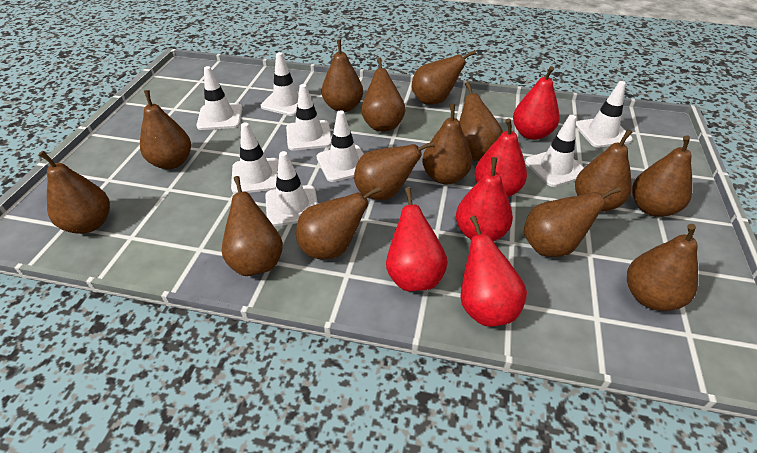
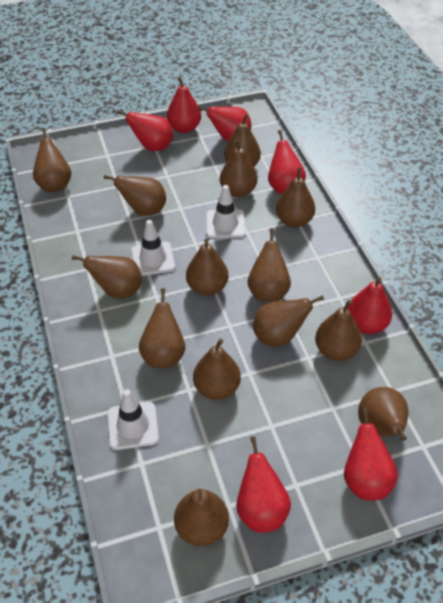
red pear: [386,187,448,291] [456,157,513,241] [461,216,527,327] [474,118,527,197] [513,66,560,140] = 5 -> [116,110,173,151] [167,77,201,133] [198,106,251,141] [236,436,291,533] [268,130,306,194] [344,407,398,501] [347,277,392,334] = 7
white traffic cone: [197,66,242,130] [231,122,279,194] [261,52,311,116] [265,151,318,226] [286,84,332,151] [317,110,364,182] [525,115,584,187] [576,81,633,148] = 8 -> [108,389,159,450] [131,220,175,276] [206,185,246,239] = 3

